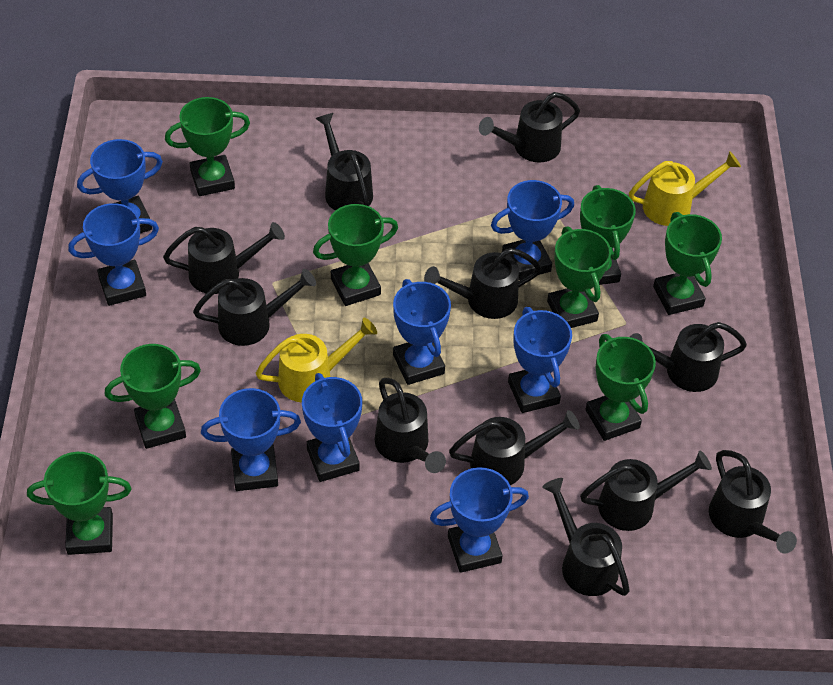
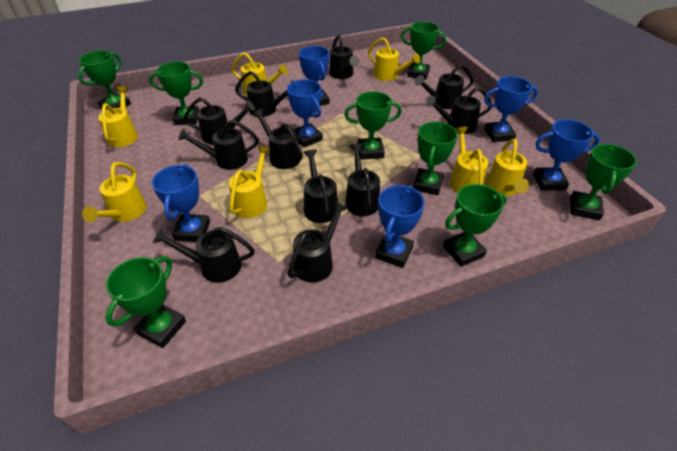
blue trophy: [68,203,159,306] [77,139,163,233] [201,388,301,491] [302,373,362,482] [393,279,451,385] [430,467,529,573] [491,180,574,280] [508,307,572,413] = 8 -> [152,164,210,242] [287,79,323,148] [299,46,329,106] [375,185,425,268] [484,76,538,142] [533,119,600,191] = 6
yellow watering can: [256,317,377,403] [629,151,741,226] = 2 -> [82,162,146,222] [98,86,138,147] [229,146,271,218] [232,52,288,96] [368,37,421,81] [449,127,488,193] [486,139,530,196] = 7

